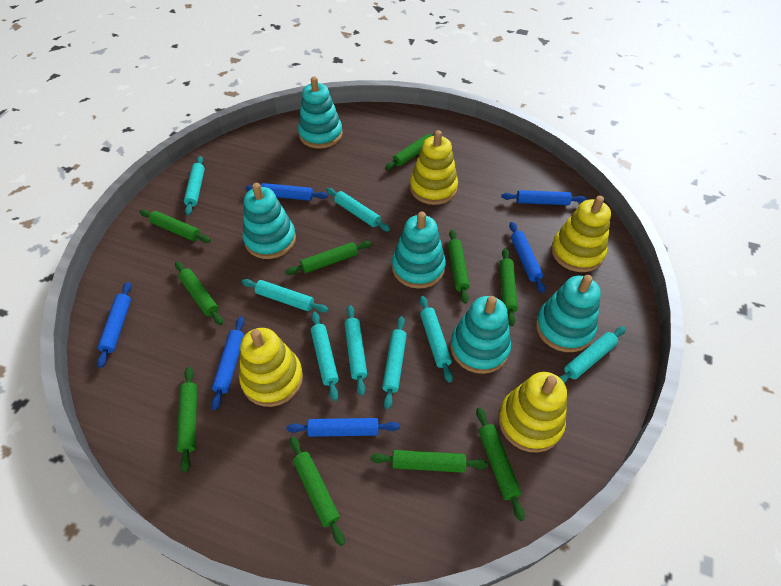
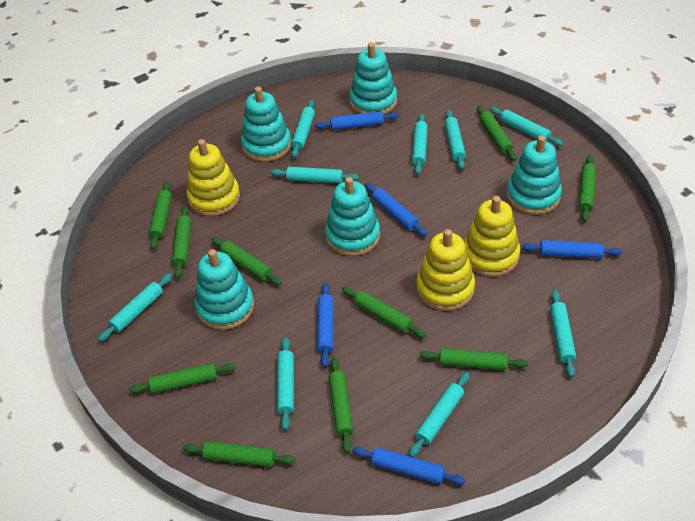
blue rolling pin: [97,282,131,368] [211,316,245,410] [246,183,328,201] [287,418,400,437] [501,190,587,205] [509,222,545,293] = 6 -> [315,111,399,130] [317,283,333,367] [352,447,465,485] [365,183,427,236] [522,240,622,258] = 5
turquoise rolling pin: [184,156,205,216] [241,279,329,313] [311,311,339,401] [326,188,390,231] [345,305,367,396] [382,316,407,409] [420,296,453,383] [559,326,626,384] = 8 -> [98,274,172,342] [271,167,359,183] [277,337,294,430] [291,100,315,158] [409,372,469,457] [412,114,428,175] [444,110,466,170] [490,107,563,146] [550,290,576,377] = 9
yellow stacking toy: [239,328,303,407] [410,130,458,205] [498,372,567,453] [551,196,611,272] = 4 -> [186,139,240,216] [416,229,475,311] [464,196,520,277] = 3

